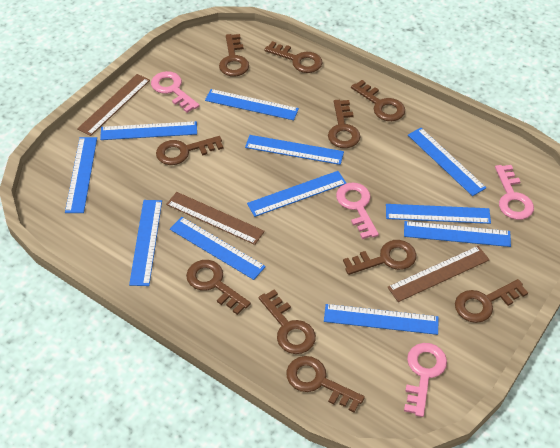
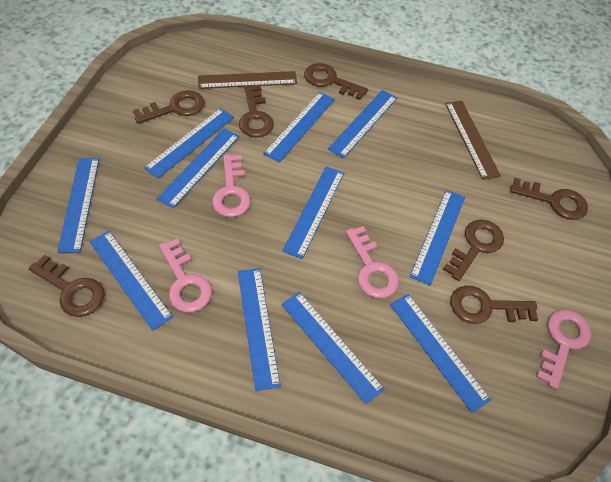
brown key: [156,136,224,165] [186,260,251,315] [219,34,249,76] [259,290,316,354] [264,41,323,73] [286,356,365,413] [328,100,360,148] [343,240,416,275] [351,80,405,121] [455,279,528,323] = 10 -> [28,255,105,317] [133,90,205,124] [239,85,274,137] [304,63,368,100] [443,219,504,281] [450,286,538,324] [510,178,588,220] = 7
brown ruler: [77,74,150,136] [166,192,265,245] [387,246,490,302] = 3 -> [198,71,297,89] [445,101,501,180] = 2

